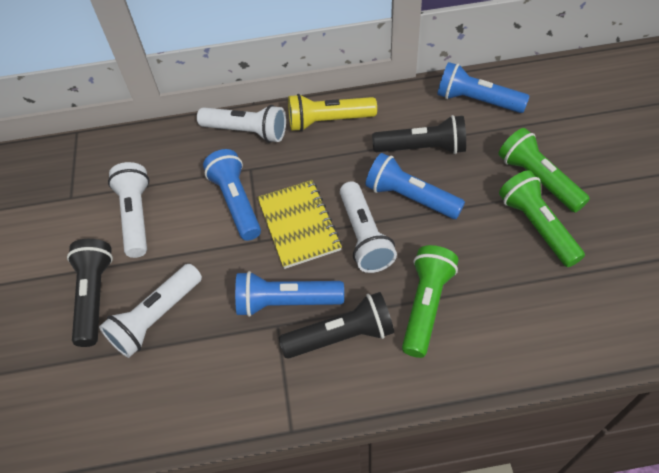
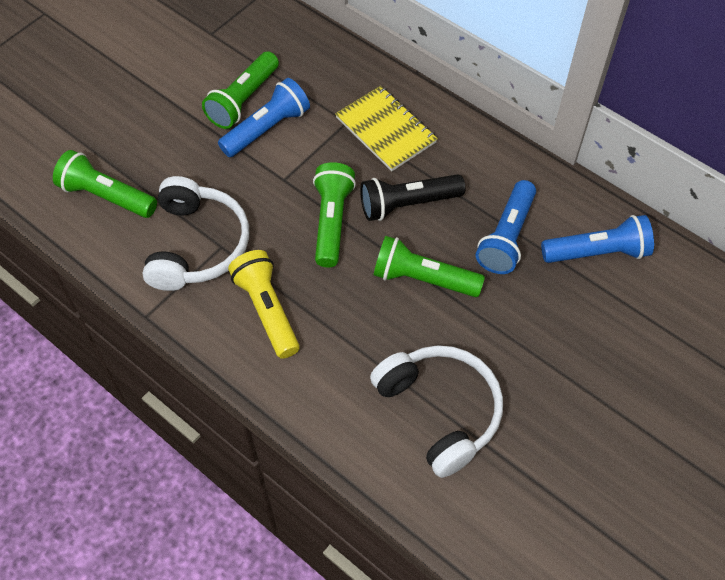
black flashlight: [67,239,113,347] [279,292,394,359] [372,115,466,154] = 3 -> [360,174,465,221] = 1
blue flashlight: [203,149,261,241] [235,271,344,317] [366,153,465,219] [437,62,530,113] = 4 -> [218,78,310,157] [476,180,536,274] [541,215,654,263] = 3
green flashlight: [402,245,458,358] [499,128,590,213] [499,170,585,267] = 3 -> [53,150,157,218] [202,51,279,129] [313,162,356,267] [374,236,485,297] = 4
white flashlight: [99,264,202,358] [108,162,149,258] [197,105,286,143] [340,181,397,273] = 4 -> none = 0
white headphones: none = 0 -> [142,176,249,291] [370,345,503,478] = 2

